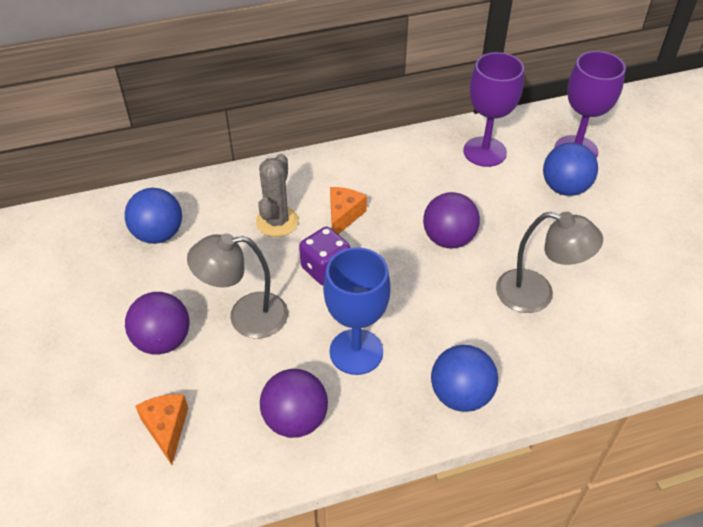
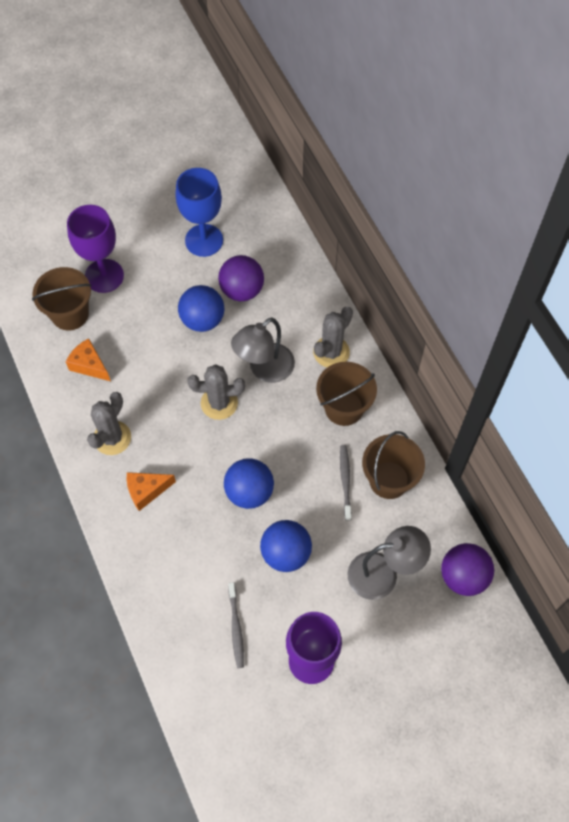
brown bucket: none = 0 -> [32,267,91,331] [316,362,377,426] [362,431,425,499] = 3
grey cactus: [256,154,299,237] = 1 -> [87,392,131,455] [188,364,245,420] [313,307,353,367] = 3
grey toothbrush: none = 0 -> [228,582,244,668] [340,445,352,520] = 2
purple ball: [125,292,190,355] [260,369,328,438] [423,192,480,248] = 3 -> [218,255,264,301] [441,543,494,596] = 2
purple dice: [299,226,350,285] = 1 -> none = 0

